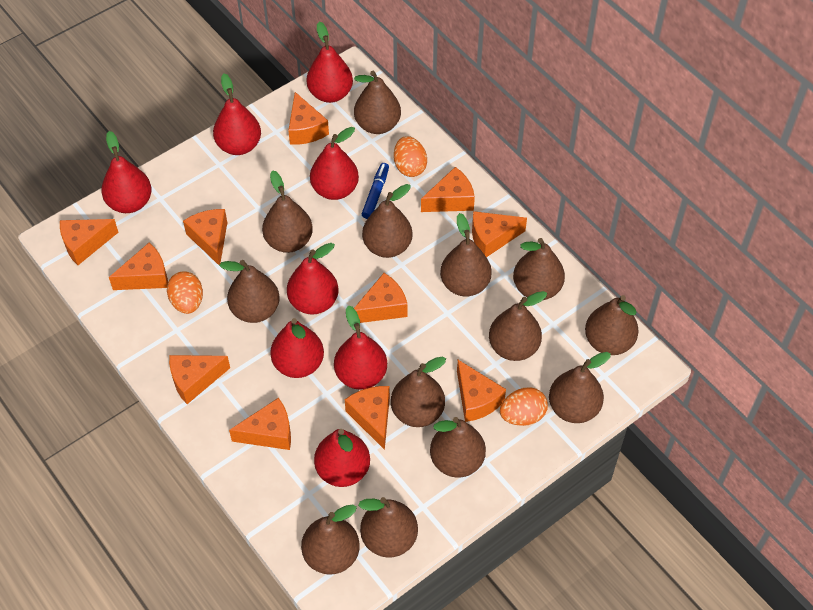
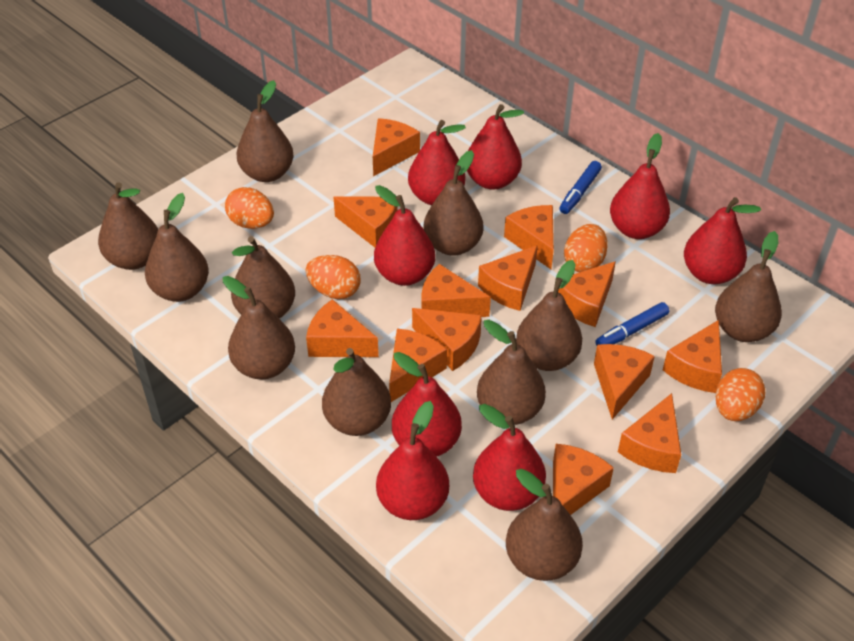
blue marker: [362,163,389,219] = 1 -> [559,161,602,214] [595,302,669,345] = 2
brown pear: [219,260,280,323] [262,170,313,253] [301,504,360,575] [354,71,401,134] [358,497,418,558] [362,184,412,258] [391,356,446,427] [430,417,486,478] [440,213,492,297] [489,291,547,361] [513,238,565,300] [549,352,611,423] [585,295,639,355] = 13 -> [98,182,158,270] [145,193,209,302] [223,276,295,379] [231,236,295,319] [237,80,294,182] [322,348,391,436] [423,150,483,256] [477,320,546,425] [506,469,583,581] [516,260,582,371] [715,231,782,342] = 11
orange cheese: [60,219,119,265] [109,243,168,290] [169,355,230,404] [183,209,227,265] [229,398,291,450] [288,92,329,145] [345,386,390,450] [354,273,408,323] [421,167,475,212] [457,360,506,422] [472,211,527,257] = 11 -> [306,299,379,357] [334,196,397,247] [373,118,420,176] [389,329,447,402] [412,308,482,371] [422,264,491,317] [478,245,538,311] [504,205,554,269] [553,444,614,515] [558,261,616,327] [594,344,655,420] [618,393,681,473] [663,320,722,393] = 13
orange egg: [167,271,203,314] [394,136,427,177] [500,388,548,426] = 3 -> [225,187,274,229] [306,255,361,299] [564,224,608,272] [715,368,765,421] = 4

